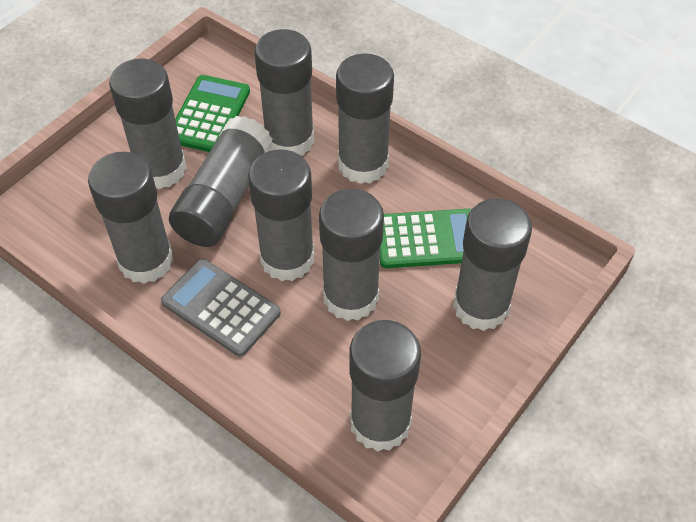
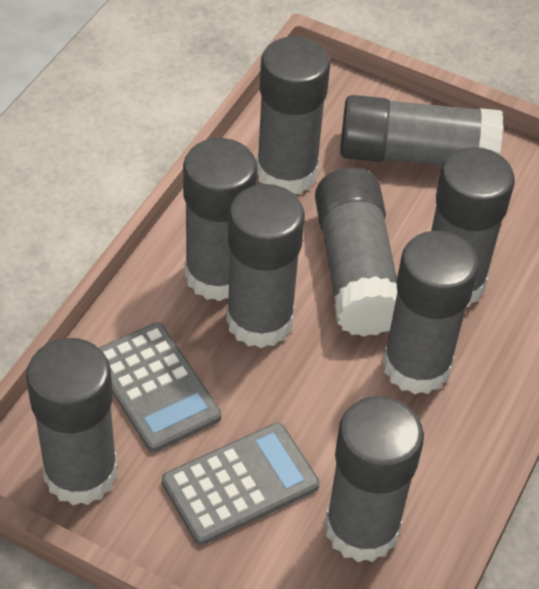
green calculator: [175,75,250,152] [380,209,472,268] = 2 -> none = 0
grey calculator: [161,259,281,357] = 1 -> [99,323,221,452] [162,423,320,545] = 2

